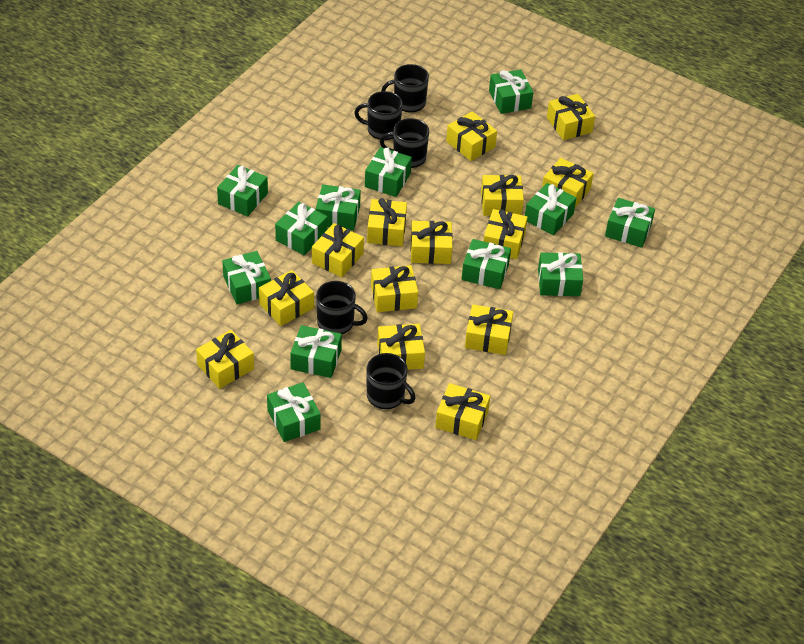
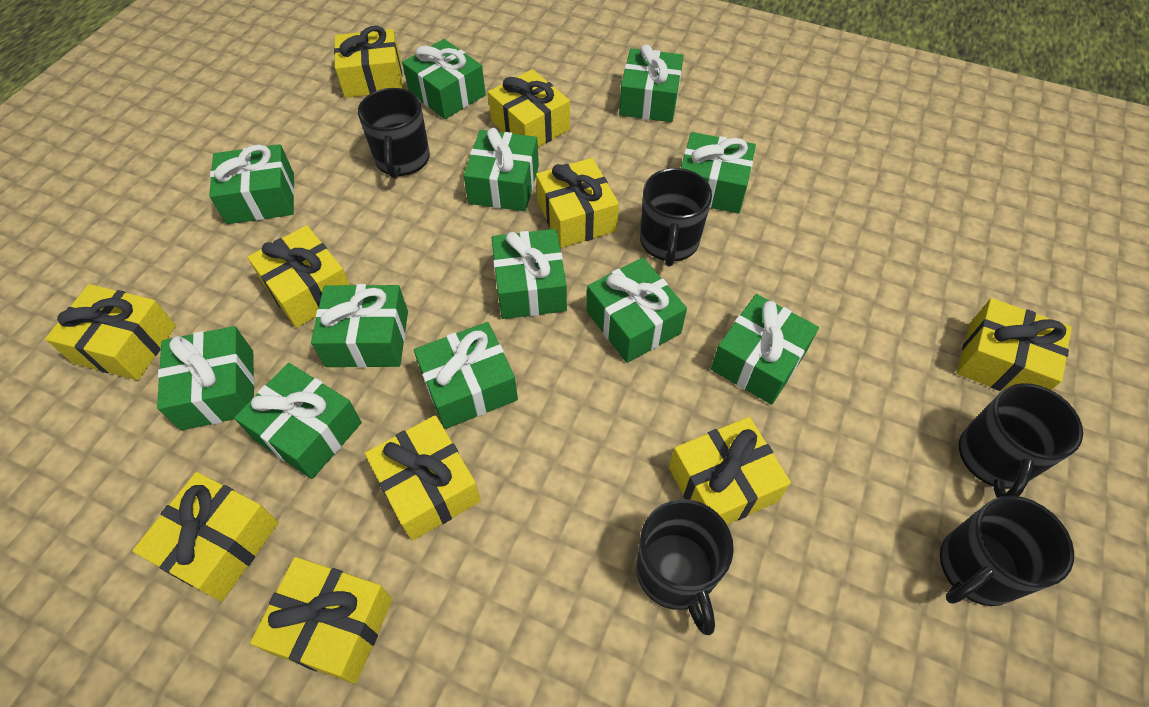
yellow gift: [196,330,254,389] [259,270,314,326] [312,223,364,277] [367,198,407,246] [371,265,418,312] [377,324,425,370] [411,221,453,264] [435,383,490,440] [446,111,497,161] [465,304,513,355] [481,175,524,216] [484,209,528,260] [542,158,594,207] [547,94,595,140] = 14 -> [45,284,176,380] [132,472,279,602] [248,225,350,328] [250,557,393,684] [334,26,403,98] [365,415,481,541] [488,69,570,147] [536,158,619,248] [669,417,791,524] [957,298,1072,391] = 10

